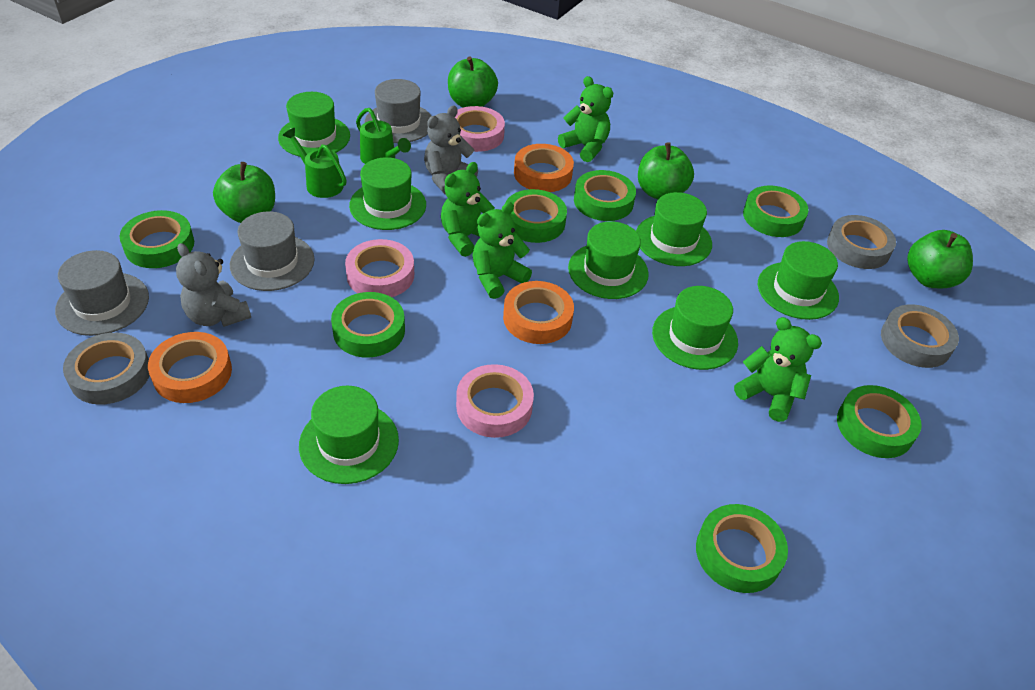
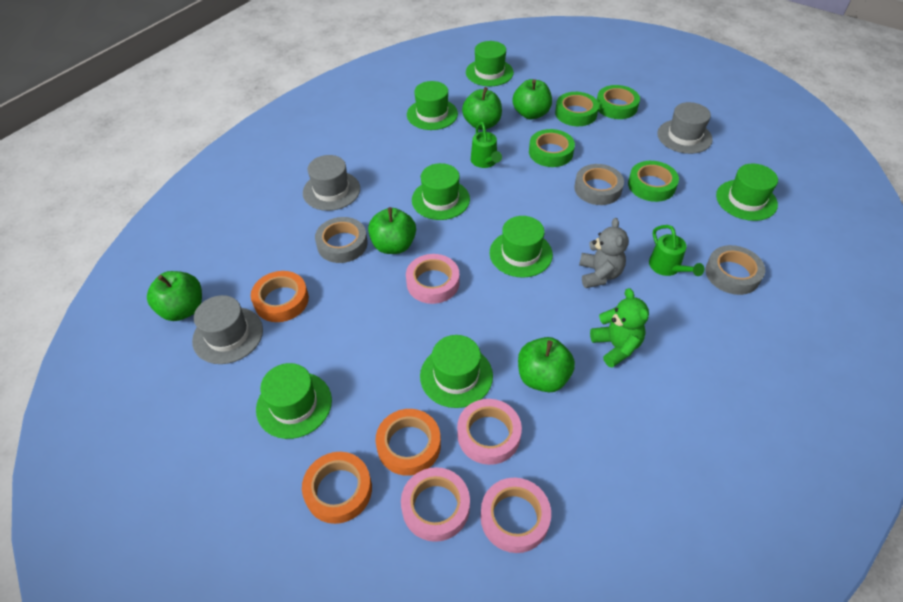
green apple: [213,162,275,223] [448,56,498,108] [638,142,694,200] [907,230,973,288] = 4 -> [147,271,202,321] [368,207,416,254] [462,87,502,130] [513,79,552,120] [518,337,575,392] = 5
green tape: [120,210,194,268] [331,292,405,357] [505,189,567,243] [574,170,636,221] [696,504,788,593] [743,186,809,237] [837,385,922,458] = 7 -> [529,129,575,167] [555,92,599,126] [597,85,640,119] [628,161,679,202] = 4
green teddy bear: [441,162,495,257] [473,202,532,299] [558,76,613,162] [734,317,822,422] = 4 -> [590,288,649,368] = 1
grey teddy bear: [176,243,251,327] [424,105,478,195] = 2 -> [579,218,629,288] = 1
pink tape: [345,239,414,297] [455,106,505,152] [456,364,534,438] = 3 -> [401,467,470,542] [406,254,459,304] [457,399,522,465] [481,478,551,553] = 4

